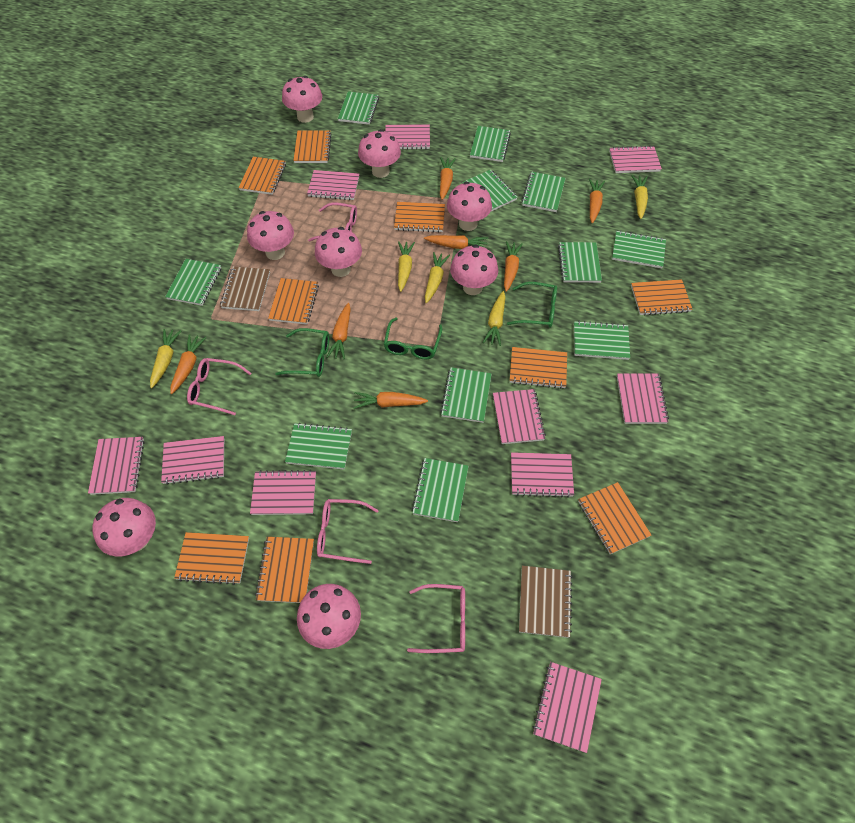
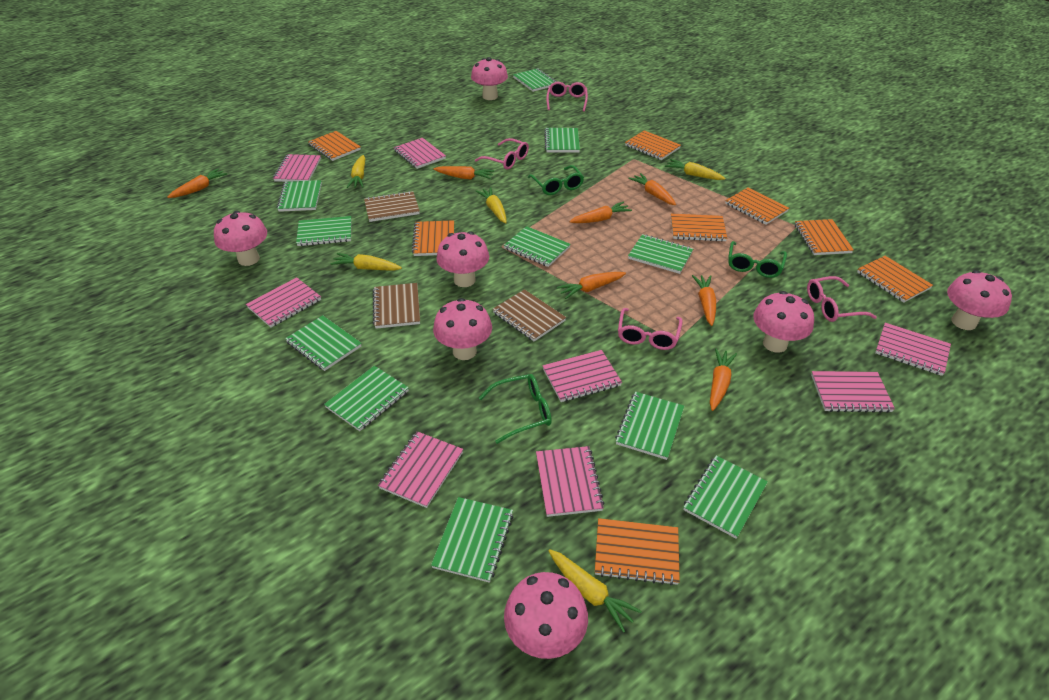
brown notebook: [220,267,270,311] [519,566,572,638] = 2 -> [364,191,420,222] [373,283,420,329] [493,289,566,341] = 3
orange notebook: [174,532,249,585] [239,157,286,195] [255,537,314,603] [268,278,319,325] [293,130,332,163] [394,202,445,233] [510,347,567,389] [578,482,651,554] [631,279,692,316] = 9 -> [308,131,361,161] [412,220,454,256] [595,518,680,585] [625,130,681,160] [671,214,727,242] [725,187,789,225] [795,219,854,255] [857,256,933,303] = 8
pink mushroom: [92,498,156,556] [247,211,294,260] [282,76,322,123] [297,584,361,649] [315,227,362,277] [358,129,401,178] [447,182,492,231] [450,245,498,295] = 8 -> [214,211,267,266] [433,298,492,360] [437,231,489,287] [471,57,508,100] [504,572,588,659] [753,291,814,353] [947,270,1012,330] = 7
pink notebook: [88,437,145,495] [161,436,224,485] [250,470,316,515] [307,170,359,200] [385,124,430,150] [493,389,546,444] [511,452,574,498] [532,662,602,753] [609,145,662,173] [617,373,669,424] = 10 -> [246,277,321,327] [273,154,321,182] [378,431,463,508] [394,138,446,169] [536,446,604,517] [543,350,622,402] [811,371,895,413] [875,323,951,376] = 8

